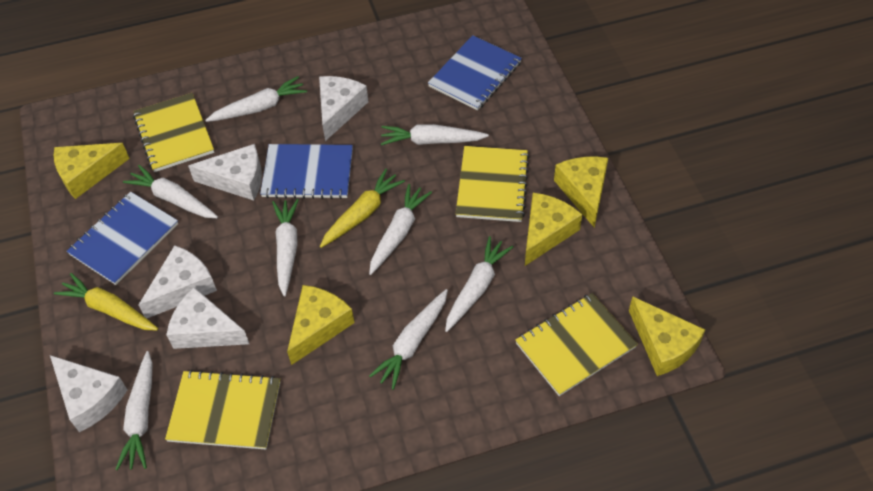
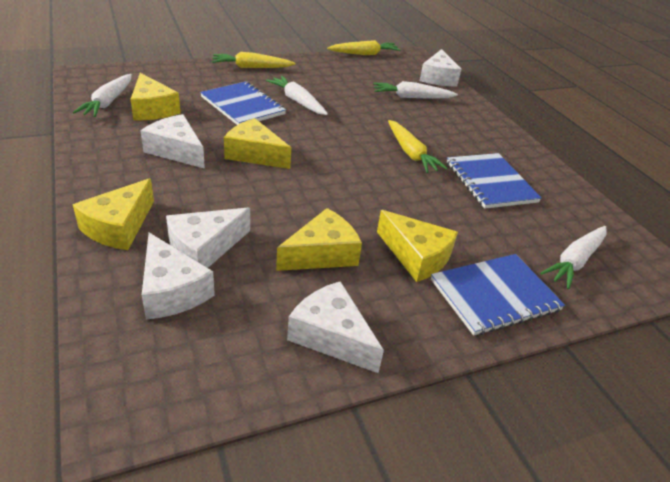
white carrot: [115,351,153,470] [123,165,218,218] [205,76,307,122] [272,199,299,296] [369,184,432,275] [369,289,448,390] [381,124,489,145] [445,236,513,332] = 8 -> [73,74,132,117] [265,76,328,115] [373,81,458,99] [541,226,607,289] = 4
yellow carrot: [54,273,158,330] [320,169,405,248] = 2 -> [212,52,296,68] [327,40,401,55] [388,120,448,173] = 3
yellow notebook: [133,93,214,172] [165,370,280,449] [456,146,529,222] [515,293,638,396] = 4 -> none = 0

